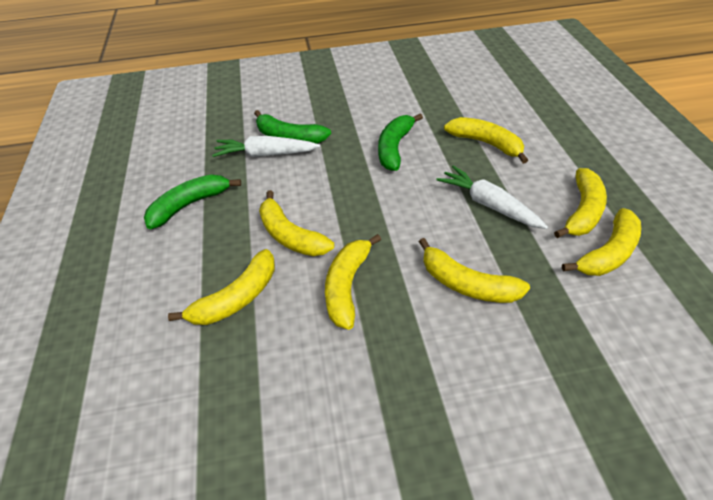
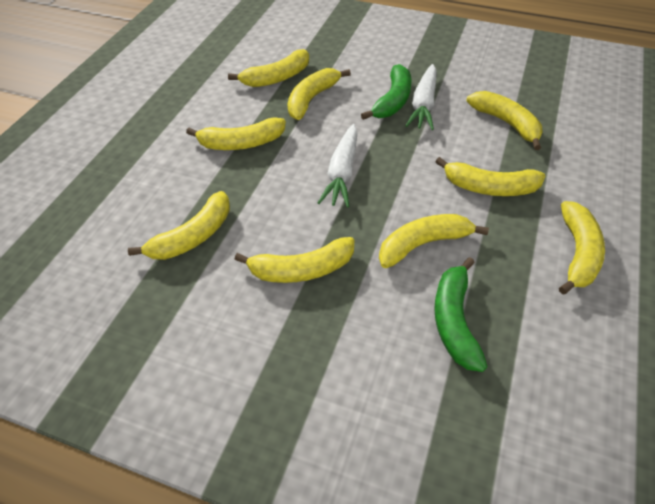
green banana: [144,174,241,229] [254,110,331,144] [378,113,423,171] = 3 -> [361,64,412,120] [434,257,488,372] = 2
yellow banana: [168,249,275,325] [259,190,334,256] [325,234,381,330] [419,238,530,303] [444,117,528,164] [554,168,607,238] [562,208,641,276] = 7 -> [128,191,230,260] [186,117,286,150] [228,49,309,87] [234,237,354,283] [287,68,351,120] [379,214,489,268] [435,157,545,196] [466,91,543,150] [559,201,605,294] = 9

